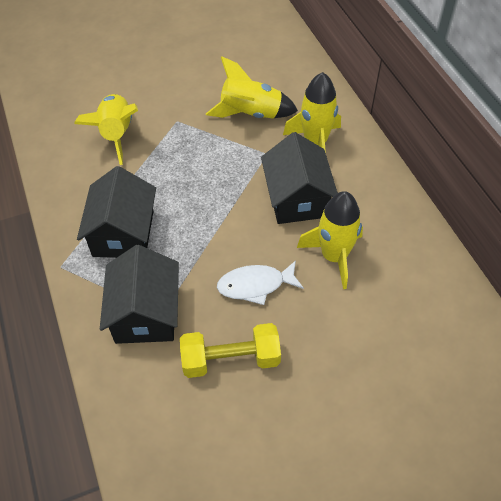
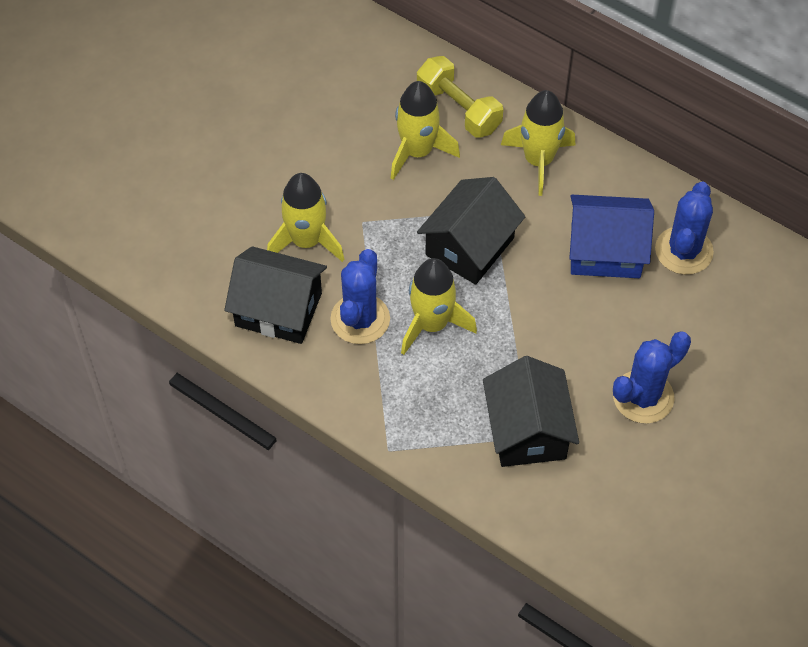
blue cactus: none = 0 -> [330,249,390,344] [613,331,691,423] [655,181,714,275] = 3
blue house: none = 0 -> [569,195,654,278] = 1
white fish: [217,260,304,305] = 1 -> none = 0

